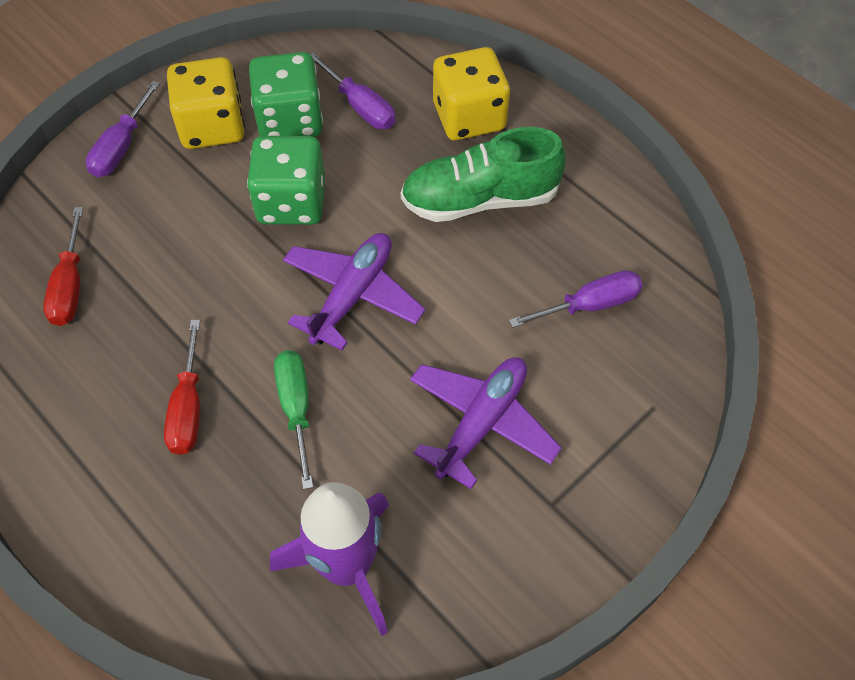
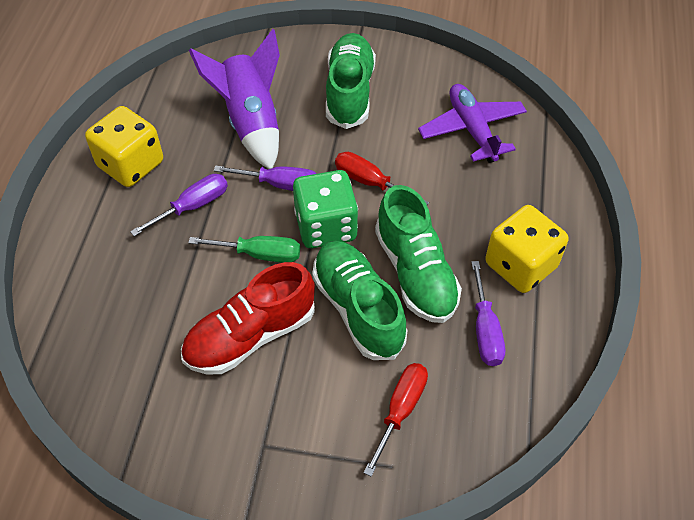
green dice: [247,136,325,225] [249,52,323,137] = 2 -> [293,170,358,248] = 1
green shoe: [401,127,566,222] = 1 -> [312,241,407,360] [326,33,376,129] [375,185,462,323] = 3
purple plane: [283,233,425,350] [410,357,562,489] = 2 -> [418,84,527,163] = 1
red shoe: none = 0 -> [181,262,315,374] = 1

